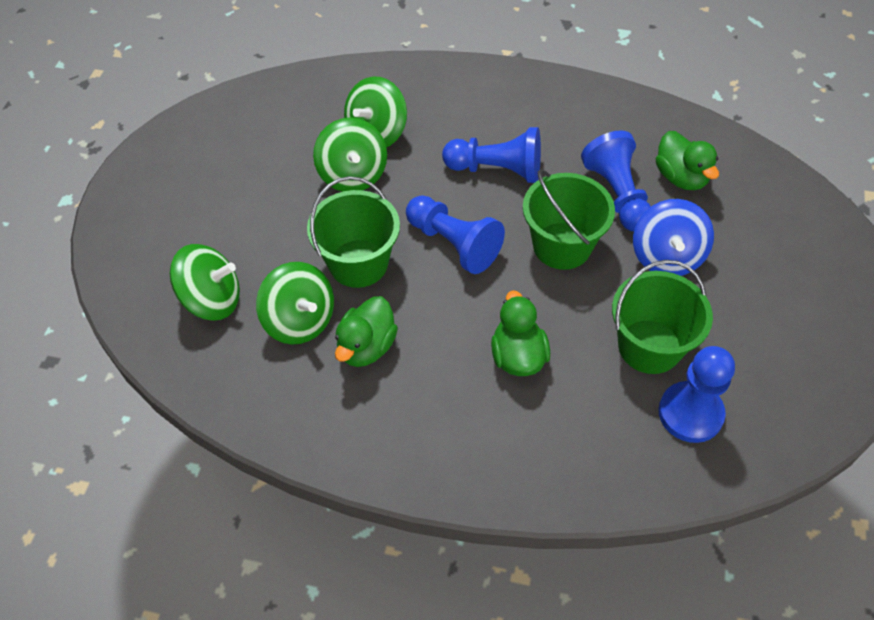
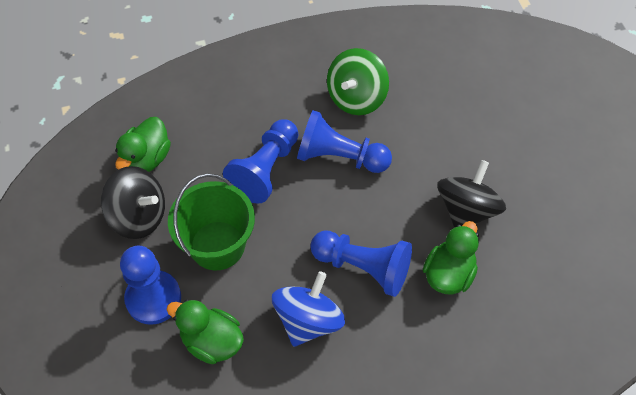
black spinning top: none = 0 -> [101,166,165,239] [437,160,506,228] = 2
green bucket: [307,176,400,288] [523,169,615,270] [612,260,713,374] = 3 -> [168,174,255,270] = 1
green spinning top: [170,244,240,321] [256,262,334,345] [313,118,387,192] [344,76,407,147] = 4 -> [327,48,389,115] = 1

